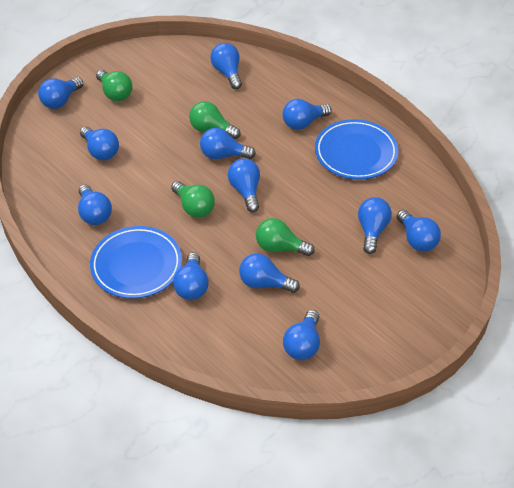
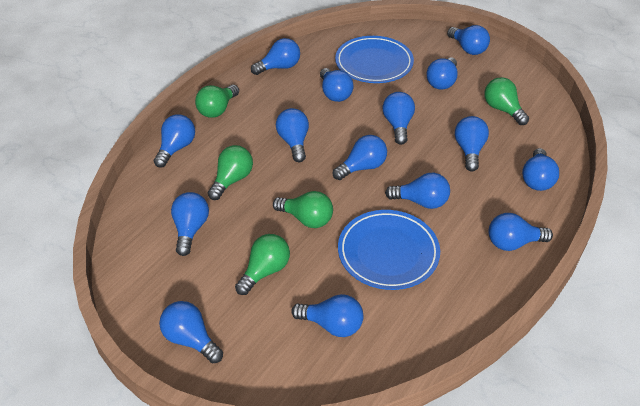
blue light bulb: [38,77,83,109] [78,184,112,225] [80,126,119,160] [173,252,209,300] [200,128,256,159] [211,43,242,89] [228,158,260,212] [239,253,300,293] [282,99,332,130] [283,310,320,360] [358,197,392,254] [397,210,441,252] = 12 -> [154,114,195,168] [159,301,223,364] [171,192,209,256] [251,38,300,75] [276,108,309,162] [291,294,364,337] [320,68,353,102] [333,135,387,180] [383,92,415,145] [385,173,450,209] [427,57,458,90] [447,25,490,55] [455,116,489,172] [489,213,553,251] [522,148,559,191] = 15
green light bulb: [96,70,133,101] [171,181,215,218] [189,101,241,139] [256,218,315,256] = 4 -> [195,85,239,118] [208,145,253,200] [235,234,290,295] [273,191,333,228] [484,77,529,125] = 5

